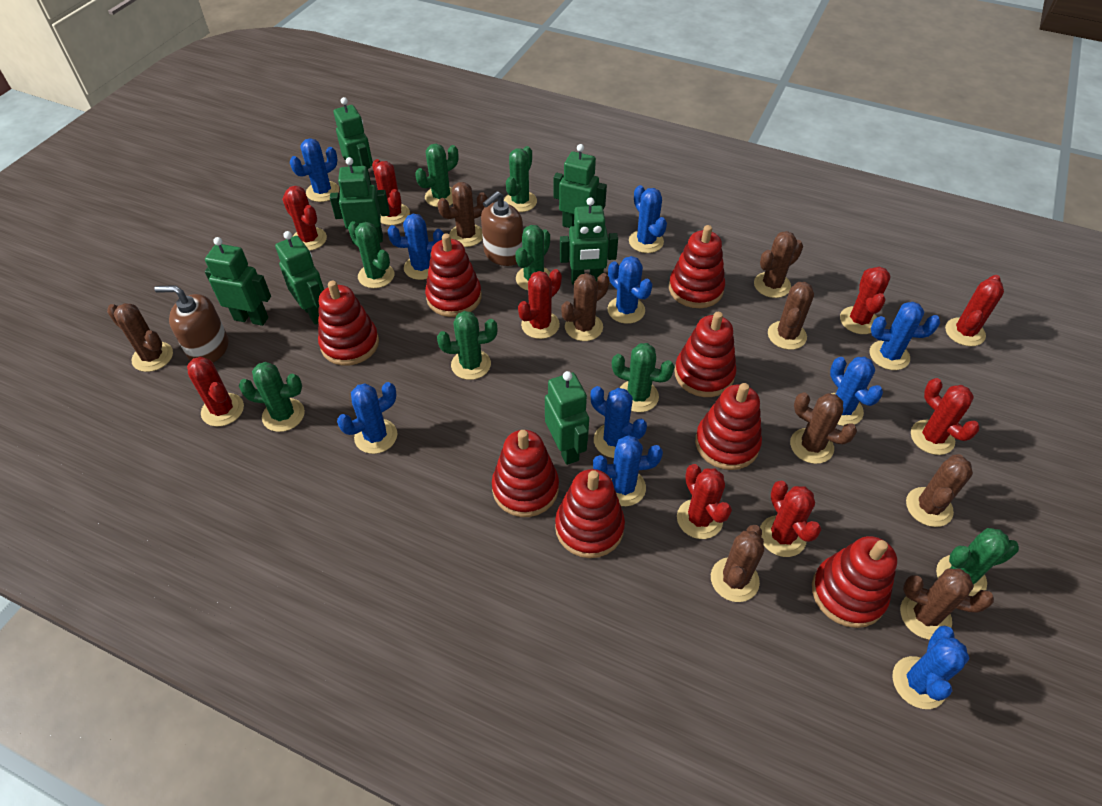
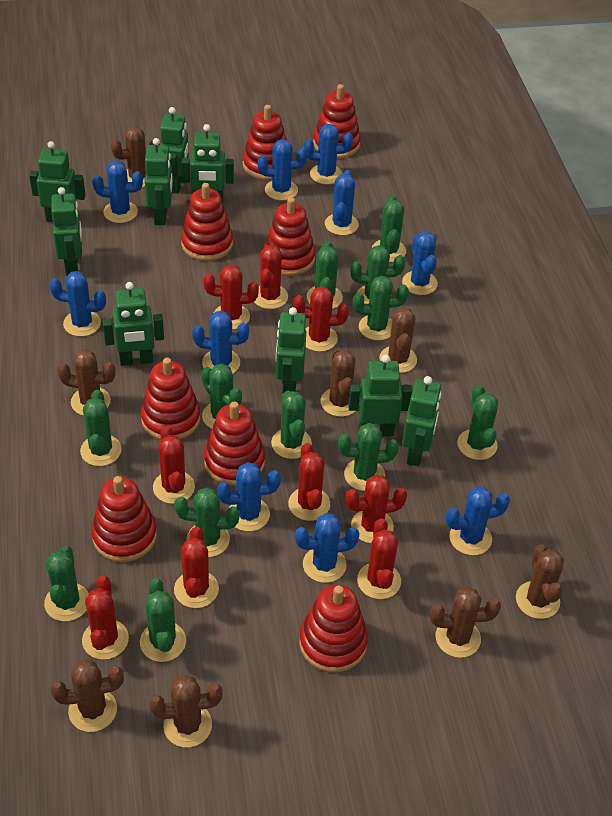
brown cactus: [107,303,173,372] [437,182,488,247] [561,273,609,341] [711,525,764,602] [754,231,803,298] [768,282,814,350] [790,392,857,464] [900,568,994,640] [906,454,973,527] = 9 -> [51,659,124,732] [57,349,116,416] [111,127,160,188] [149,675,222,747] [320,350,355,417] [379,307,417,373] [430,587,501,658] [516,545,564,619] = 8
brown soap dispenser: [154,285,229,363] [481,191,523,266] = 2 -> none = 0
green cactus: [239,362,305,432] [348,221,394,288] [415,144,458,207] [437,311,497,380] [504,146,537,212] [515,225,550,290] [612,343,674,412] [936,528,1019,596] = 8 -> [44,545,89,621] [80,390,122,466] [140,578,186,662] [174,487,240,557] [201,364,242,429] [271,391,312,459] [307,241,343,309] [338,423,399,491] [350,245,405,304] [353,276,409,340] [372,195,406,262] [457,385,498,460] = 12
green robot: [205,237,271,326] [275,231,324,325] [330,157,390,244] [334,97,373,185] [545,371,589,465] [554,144,607,228] [560,197,618,285] = 7 -> [29,141,86,222] [51,187,82,276] [103,282,164,366] [145,138,173,225] [160,107,189,194] [181,124,234,203] [276,307,306,394] [348,355,412,436] [402,376,441,466] = 9

